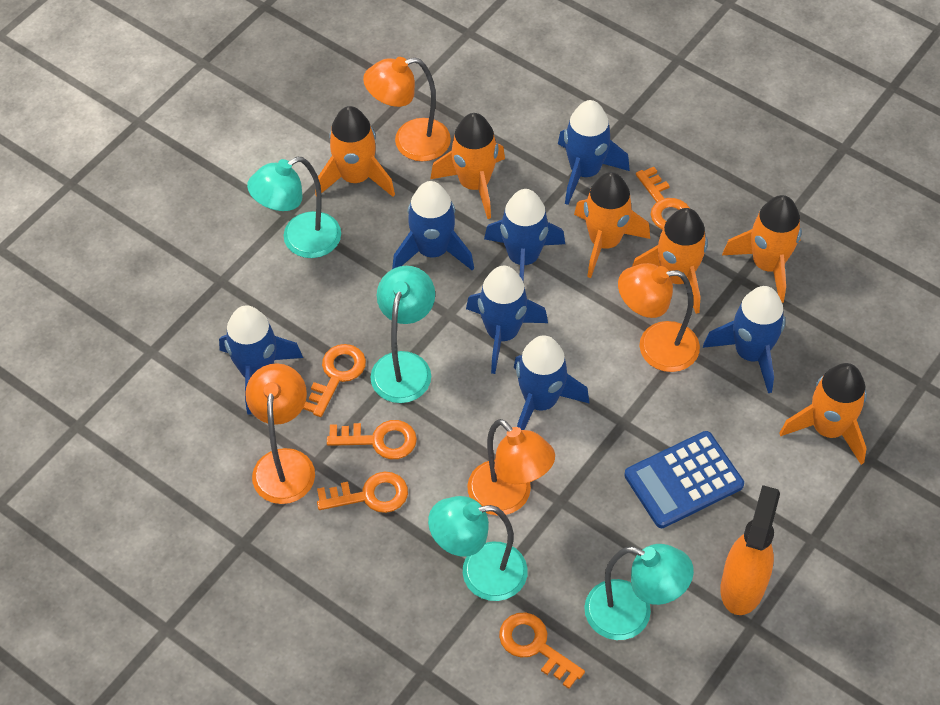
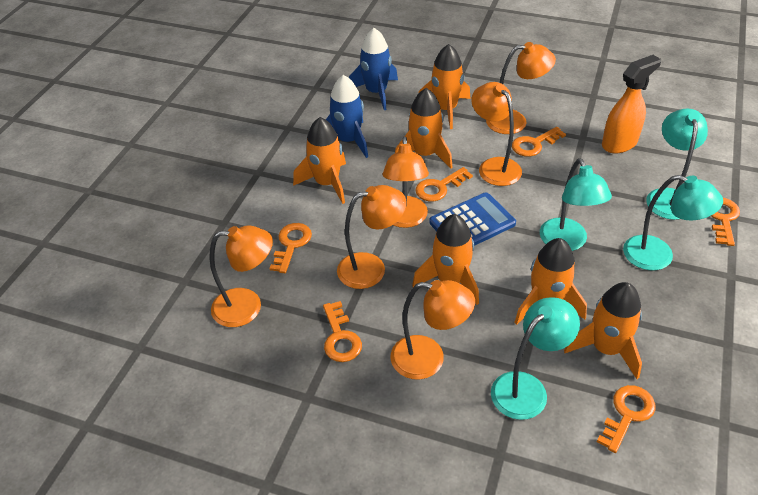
blue rocket: [219,305,303,415] [392,181,474,271] [466,266,548,374] [484,189,565,282] [514,335,589,430] [558,100,630,205] [703,286,786,393] = 7 -> [326,75,368,158] [348,28,398,110] = 2
orange key: [303,344,366,417] [317,472,408,513] [327,420,417,459] [499,612,585,689] [636,167,689,230] = 5 -> [270,223,312,273] [323,301,362,362] [415,167,473,202] [512,127,566,157] [597,385,655,453] [711,198,740,246] = 6
orange lamp: [245,363,315,504] [363,57,451,161] [467,419,555,516] [618,263,700,372] = 4 -> [209,225,273,327] [337,185,407,289] [383,137,429,228] [390,280,475,380] [471,82,522,186] [486,42,556,134] = 6

